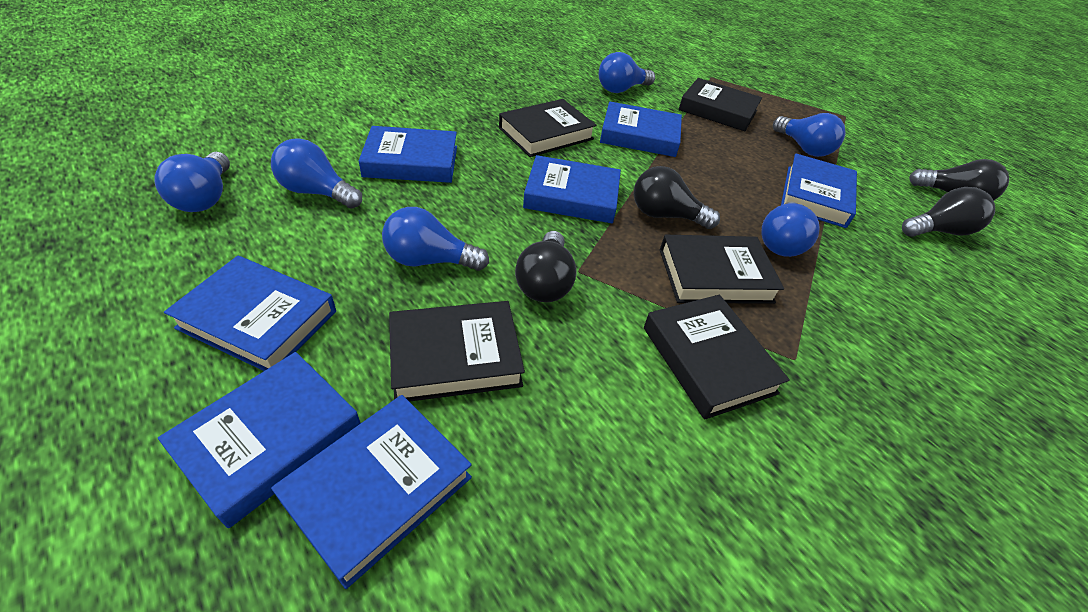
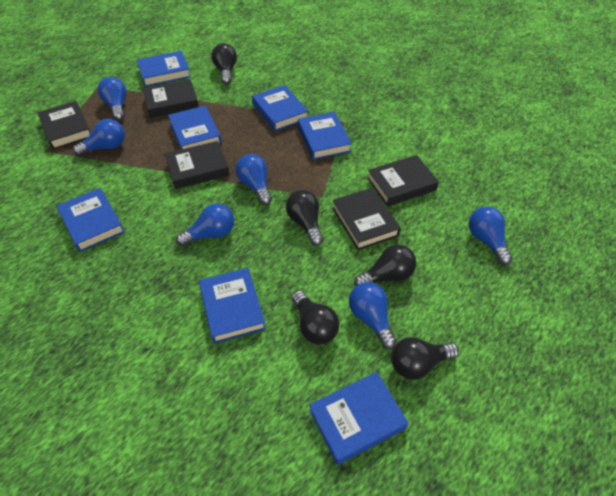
black light bulb: [515,231,577,302] [634,166,720,229] [902,187,995,237] [909,159,1009,201] = 4 -> [211,43,237,84] [286,190,323,246] [292,290,339,345] [354,245,416,286] [391,337,459,380] = 5

